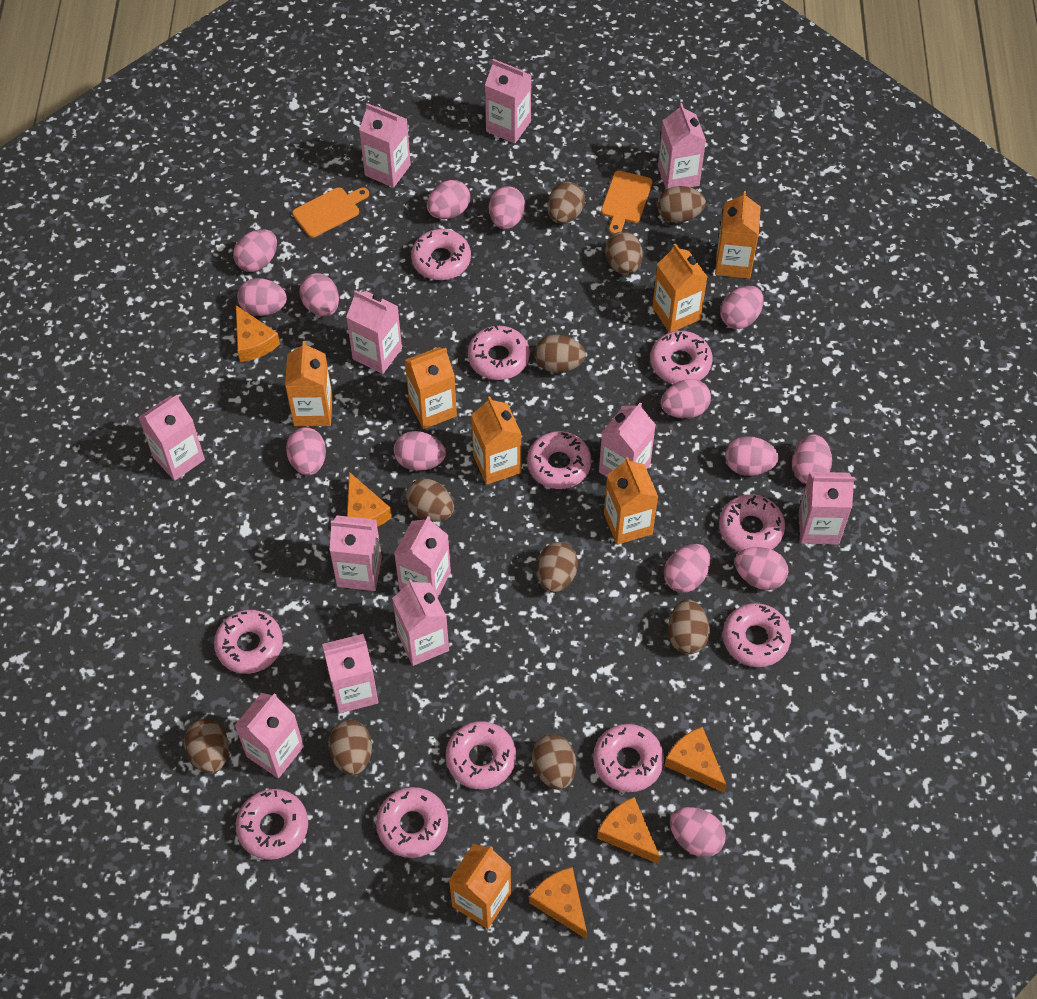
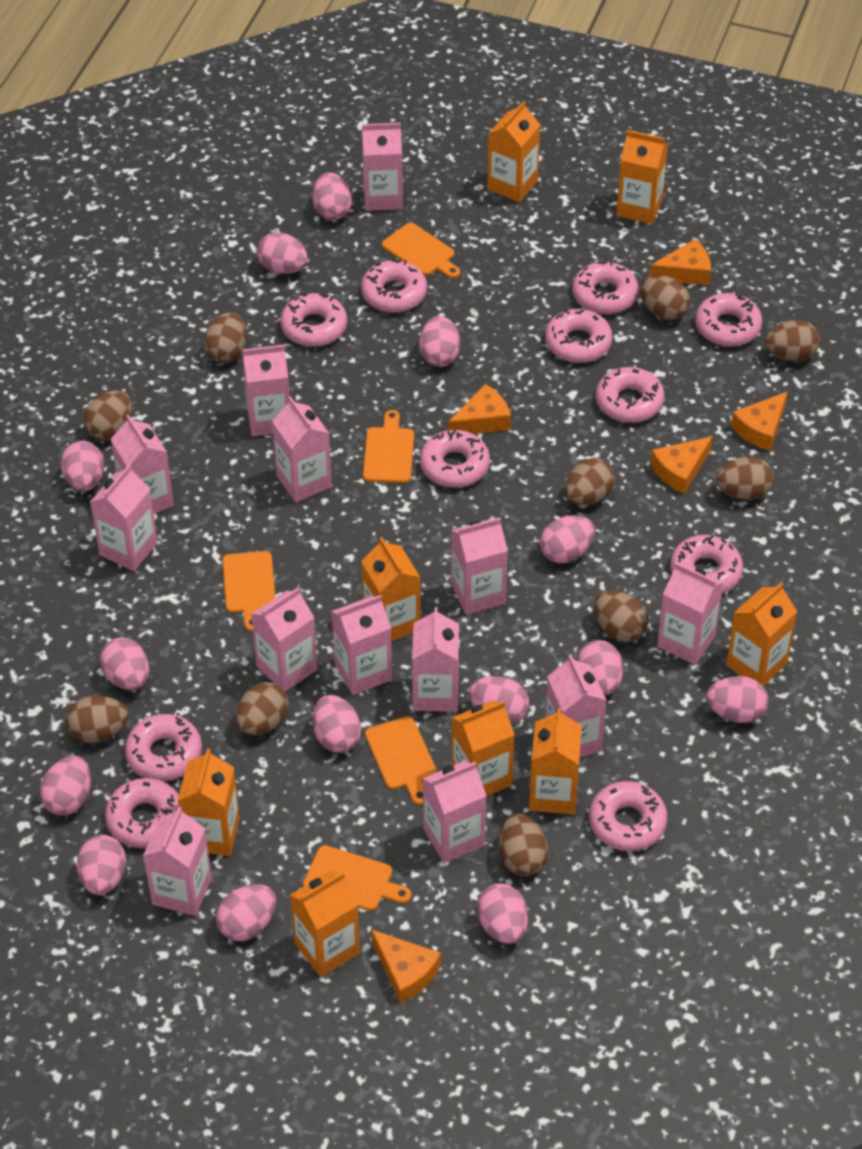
orange carton: [285,341,333,426] [405,347,457,429] [449,844,511,929] [471,396,521,485] [604,457,658,545] [652,243,707,332] [715,191,761,279] = 7 -> [178,749,240,856] [290,871,360,977] [361,537,421,641] [452,701,515,796] [487,101,540,202] [529,708,582,815] [617,130,668,224] [726,582,797,686] = 8
orange cutting board: [292,187,369,238] [601,171,652,234] = 2 -> [222,551,276,632] [303,845,411,911] [363,410,414,483] [365,716,436,805] [382,223,460,279] = 5
pink carton: [138,395,205,481] [235,693,304,778] [322,634,378,713] [329,515,382,591] [346,290,402,374] [359,103,411,188] [392,579,449,666] [394,516,451,598] [485,59,531,143] [599,402,656,477] [658,103,706,190] [799,472,855,545] = 12 -> [90,464,158,571] [111,414,174,514] [143,807,212,916] [242,345,290,436] [252,587,317,692] [272,396,332,502] [331,595,392,695] [362,123,403,211] [412,607,459,712] [422,761,486,863] [451,518,508,615] [545,654,606,758] [657,562,723,665] = 13

